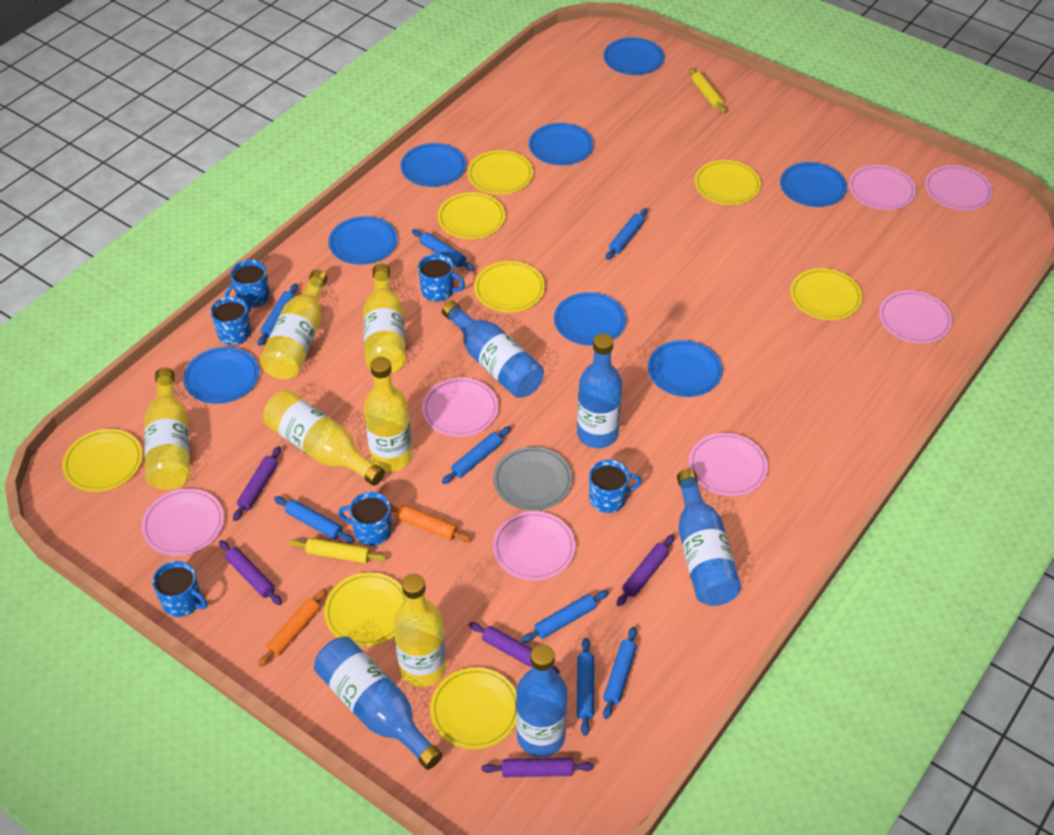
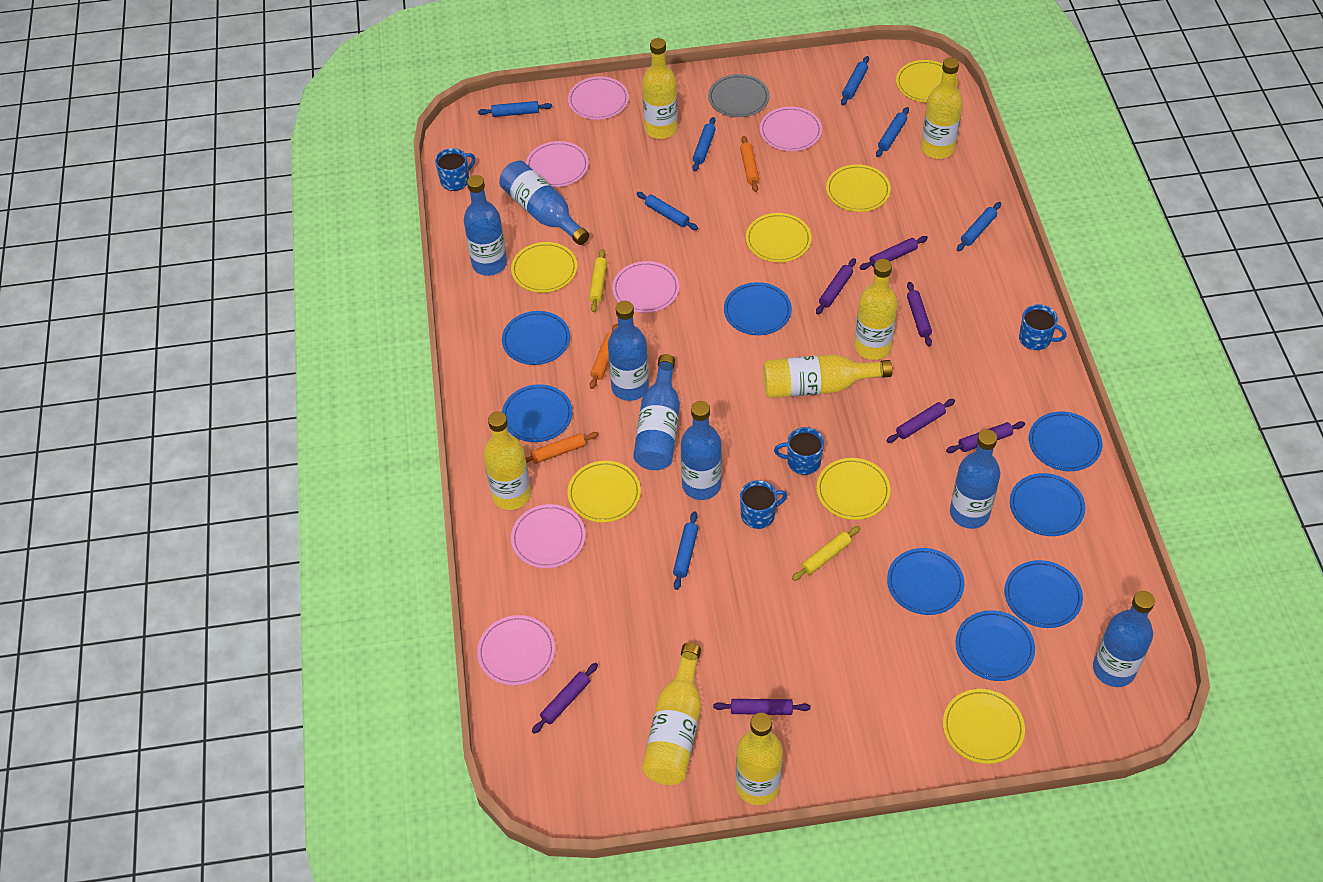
blue bottle: [314,637,442,770] [442,301,544,398] [516,644,568,757] [577,334,622,448] [677,469,741,606] = 5 -> [464,175,507,276] [499,161,589,245] [608,301,649,401] [633,354,680,470] [681,401,722,500] [950,429,1000,529] [1093,591,1155,687] = 7
blue mug: [152,561,207,617] [210,296,251,345] [225,260,270,308] [338,492,392,546] [418,254,465,302] [589,460,642,513] = 6 -> [435,148,475,191] [740,480,787,529] [774,427,824,475] [1019,304,1067,350] = 4
blue rolling pin: [258,283,298,346] [274,496,354,543] [412,229,475,271] [442,427,511,484] [521,590,609,643] [577,638,594,736] [603,627,637,719] [606,208,648,260] = 8 -> [478,101,552,117] [636,192,698,230] [673,512,698,590] [693,117,716,171] [841,56,869,105] [876,107,909,157] [957,202,1001,251] = 7
orange rolling pin: [258,588,327,667] [390,503,472,542] = 2 -> [525,432,599,464] [590,324,618,389] [740,136,759,192] = 3
pink plate: [141,488,224,556] [422,377,498,437] [493,511,576,581] [689,433,768,496] [849,165,916,210] [879,290,953,344] [925,165,993,211] = 7 -> [477,615,555,686] [511,504,586,568] [526,141,589,187] [568,77,629,120] [612,261,679,313] [760,107,822,151] = 6
purple rolling pin: [219,540,282,605] [233,446,281,521] [469,622,560,674] [482,758,594,777] [617,534,675,606] = 5 -> [532,663,598,734] [713,699,811,715] [816,258,856,315] [859,236,928,270] [887,399,955,443] [907,282,932,346] [946,421,1025,453] = 7
yellow bottle: [144,367,190,490] [260,270,328,380] [263,390,385,486] [363,263,406,374] [364,357,413,472] [393,574,447,687] = 6 -> [483,411,531,510] [642,38,678,139] [642,643,701,785] [736,713,783,805] [763,354,892,398] [854,259,898,360] [921,57,963,159] = 7
yellow plate: [62,429,143,492] [324,572,405,646] [430,667,516,749] [438,192,505,239] [467,150,533,195] [474,261,545,312] [694,160,761,205] [790,268,863,320] = 8 -> [511,242,577,293] [567,461,641,523] [746,213,812,263] [817,458,891,520] [826,164,891,212] [896,60,958,103] [943,689,1025,764] = 7

